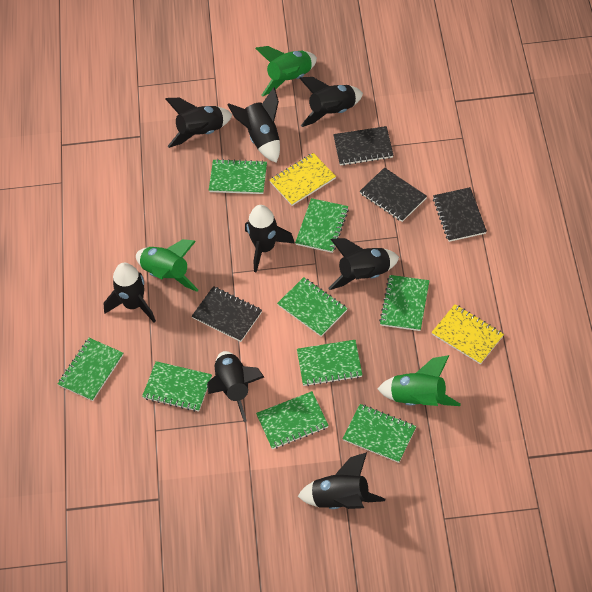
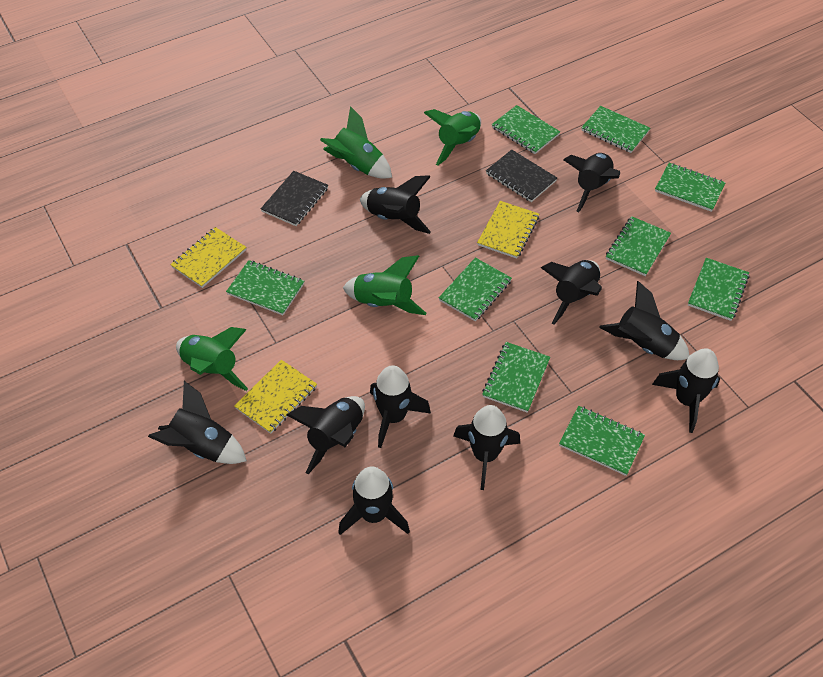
black notebook: [192,286,262,342] [333,126,394,166] [360,168,427,222] [433,187,487,242] = 4 -> [261,171,328,226] [486,149,557,202] = 2
black rocket: [104,263,156,322] [165,98,233,148] [207,351,264,422] [227,87,280,163] [245,205,295,273] [298,452,385,509] [299,77,363,127] [328,238,399,290] = 8 -> [148,381,247,464] [287,396,365,474] [338,466,410,535] [360,175,431,234] [370,365,431,448] [453,405,520,490] [541,260,602,325] [563,153,620,212] [599,281,690,360] [652,349,720,433] = 10
green rocket: [136,239,198,292] [255,46,317,96] [378,355,461,406] = 3 -> [176,327,248,391] [320,106,392,179] [343,255,427,315] [424,109,481,166] = 4
yellow notebook: [269,153,336,206] [431,304,504,364] = 2 -> [170,227,246,288] [234,360,317,434] [477,201,539,259] = 3

